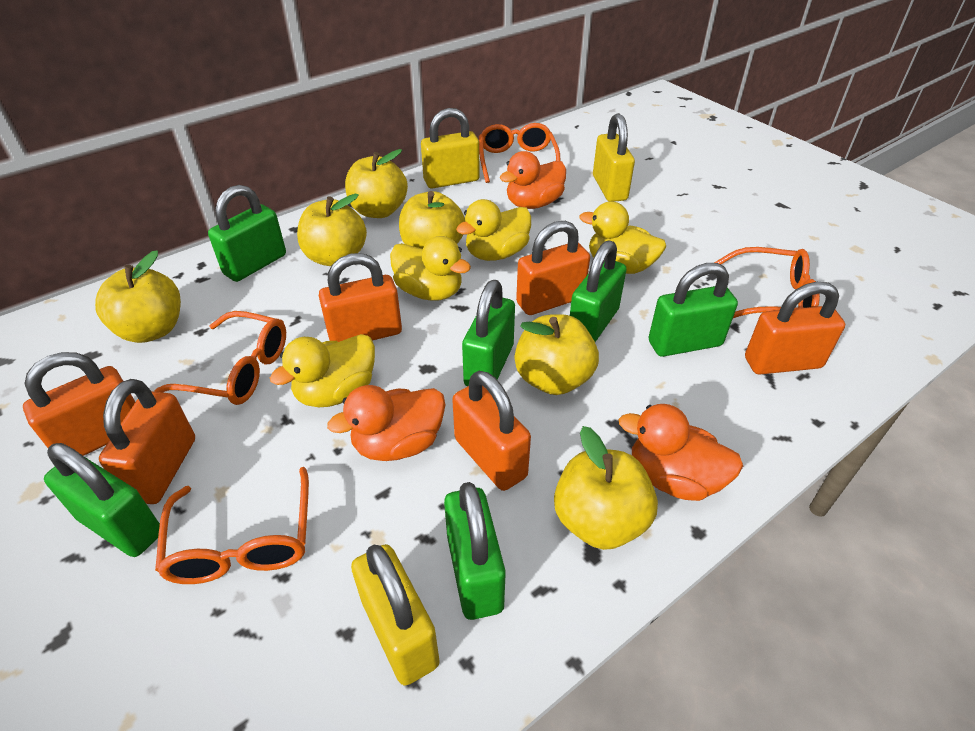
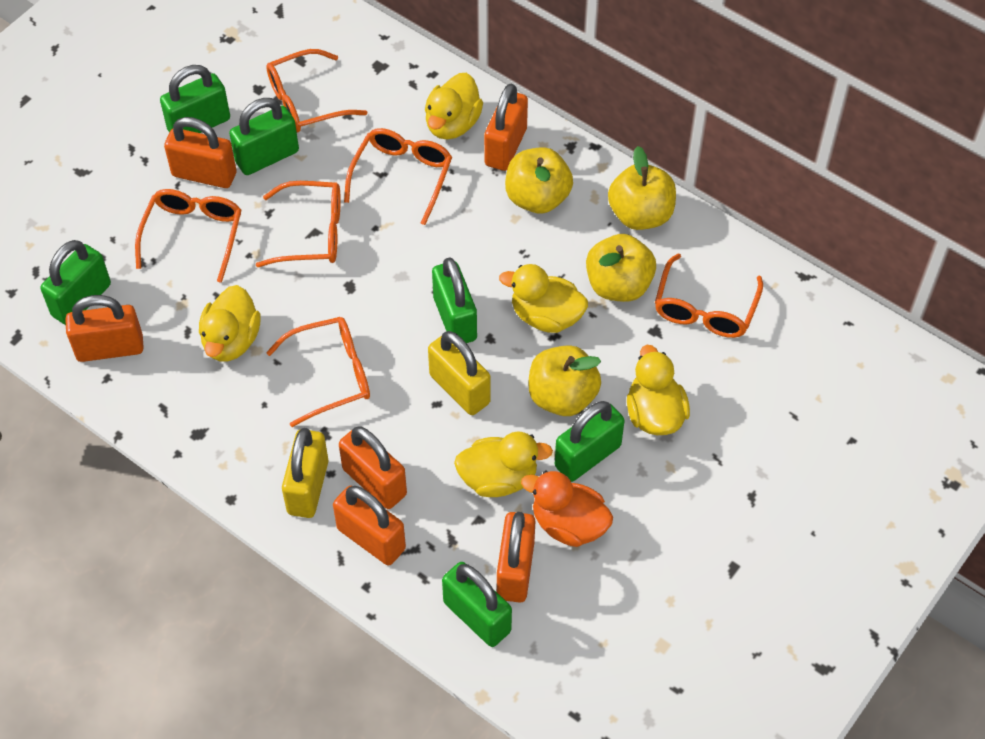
orange duck: [327,385,445,461] [500,151,566,209] [619,404,743,501] = 3 -> [521,471,613,547] = 1
orange glasses: [154,311,286,405] [155,467,309,584] [479,123,560,183] [714,247,820,318] = 4 -> [135,189,241,283] [256,181,341,267] [266,49,367,132] [266,317,370,427] [344,128,452,225] [655,253,763,338] = 6
yellow apple: [95,250,181,343] [297,193,367,266] [345,149,408,218] [399,191,465,249] [515,314,599,395] [554,426,658,550] = 6 -> [505,147,573,214] [528,345,601,416] [586,234,656,302] [608,146,676,230] = 4
yellow duck: [270,334,375,407] [390,236,471,301] [456,199,531,261] [580,201,666,274] = 4 -> [199,285,261,362] [425,73,483,139] [454,431,553,497] [499,264,588,333] [627,345,690,435] = 5
yellow padlock: [351,544,440,686] [421,108,480,189] [593,113,635,202] = 3 -> [282,428,328,518] [428,331,491,415] = 2

